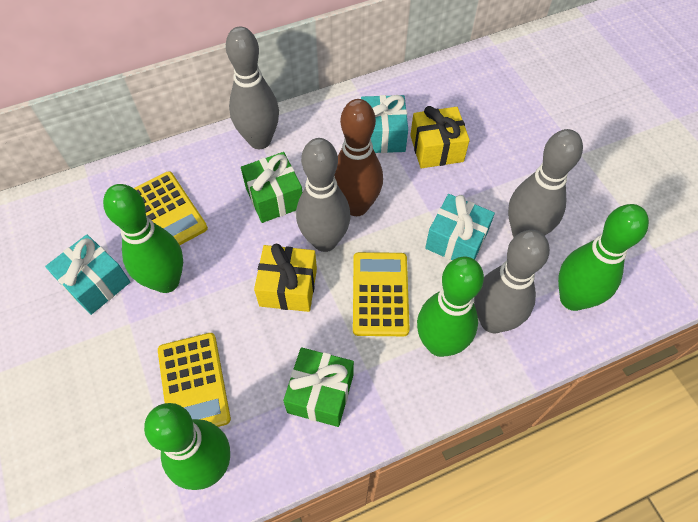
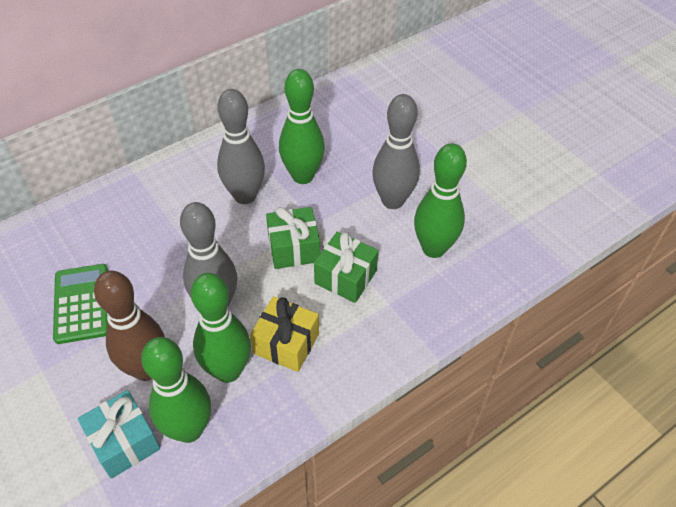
green calculator: none = 0 -> [53,264,108,344] = 1
grey bowling pin: [226,26,279,149] [296,138,351,252] [474,230,550,333] [508,129,583,237] = 4 -> [180,202,237,307] [217,89,265,204] [372,94,420,209] = 3
turquoise gift: [45,234,130,315] [361,95,408,153] [425,194,495,260] = 3 -> [78,390,160,479] = 1
yellow calculator: [134,171,208,245] [158,333,231,427] [353,252,410,336] = 3 -> none = 0
yellow gift: [254,244,317,312] [410,106,470,168] = 2 -> [250,296,319,372] = 1

